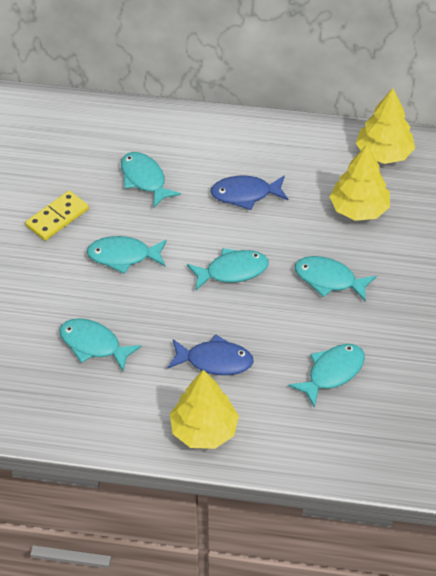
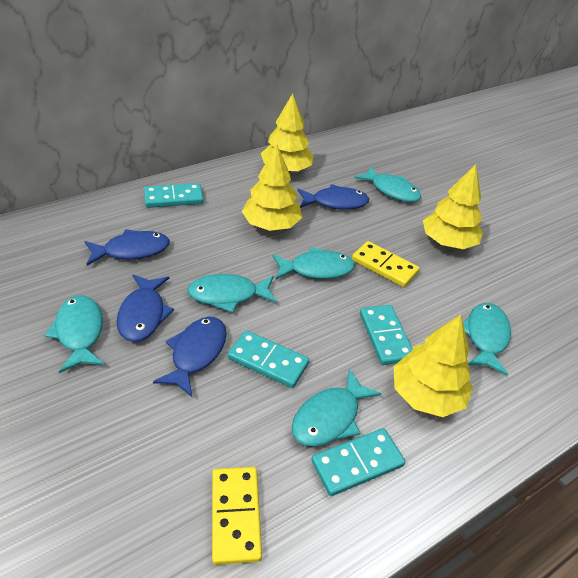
blue fish: [167,334,254,375] [210,175,288,210] = 2 -> [84,229,170,266] [117,274,174,342] [153,317,227,397] [298,184,369,210] = 4
turquoise domino: none = 0 -> [144,183,204,208] [228,330,309,388] [311,428,405,496] [360,305,412,365] = 4
yellow domino: [25,191,89,241] = 1 -> [212,467,262,565] [352,241,420,287] = 2
yellow tree: [170,370,239,449] [329,144,390,221] [356,88,415,164] = 3 -> [242,145,302,231] [261,93,314,172] [394,314,473,417] [423,164,483,249] = 4

